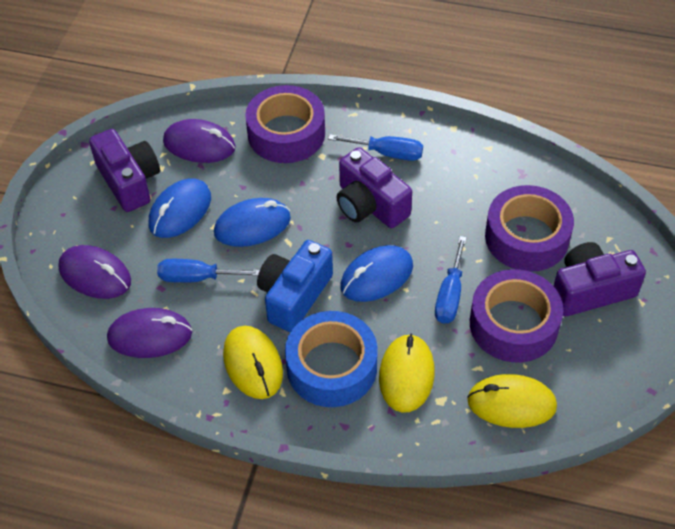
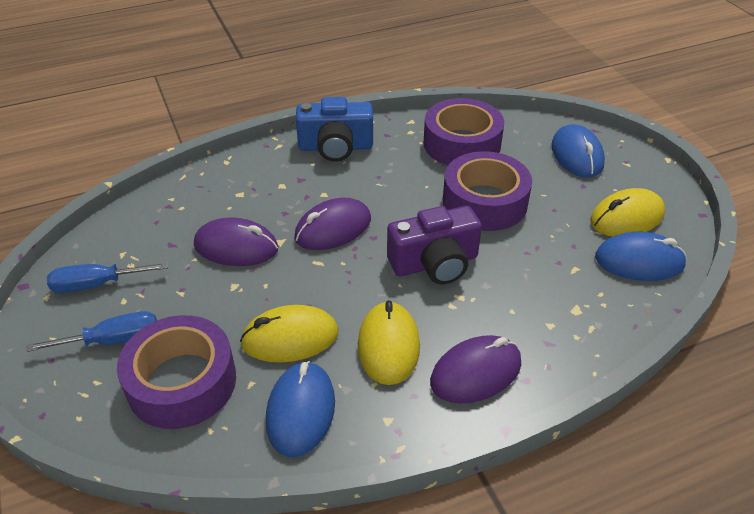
blue screwdriver: [157,259,260,283] [328,134,423,161] [435,236,467,324] = 3 -> [26,311,157,352] [47,262,168,293] = 2
blue tape: [285,311,378,407] = 1 -> none = 0
purple camera: [89,129,160,212] [336,147,412,228] [554,242,646,316] = 3 -> [387,206,482,284] = 1

